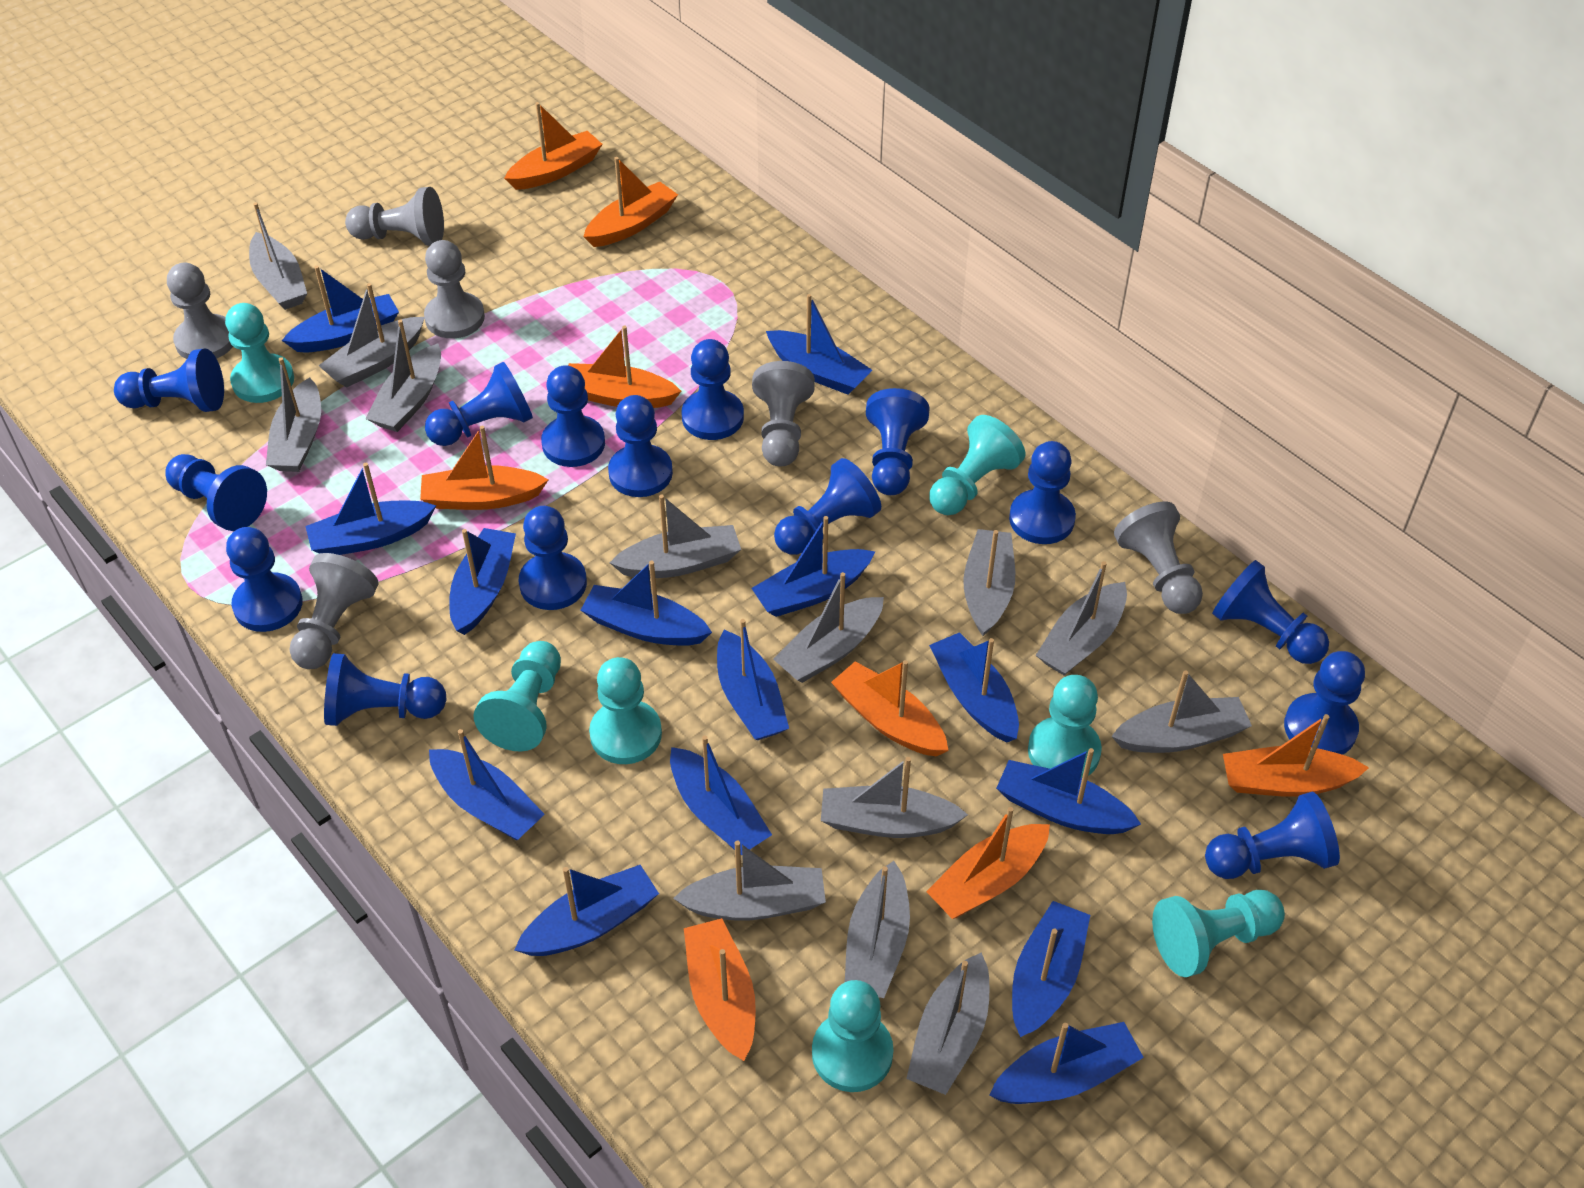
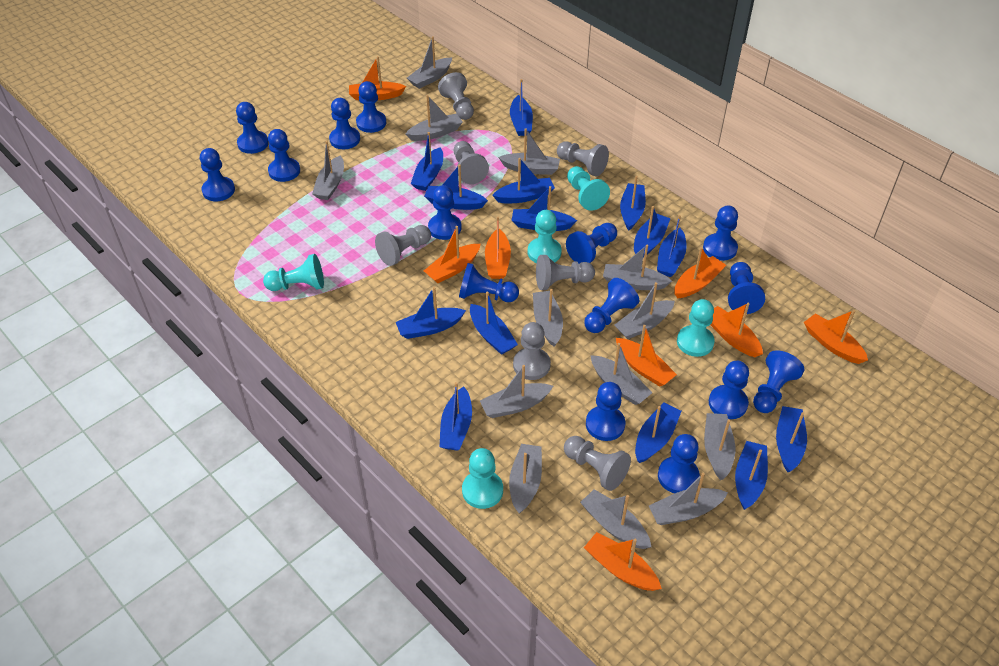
grey pawn: [167,263,233,359] [289,553,378,669] [345,187,444,246] [424,240,485,339] [752,361,815,466] [1114,502,1203,614] = 6 -> [375,225,431,266] [438,72,474,120] [454,141,489,184] [513,322,551,380] [536,255,595,290] [557,141,609,177] [564,436,631,491] = 7
turquoise pawn: [225,303,294,403] [473,641,561,752] [589,657,662,764] [812,980,893,1092] [929,415,1025,515] [1028,675,1102,778] [1152,890,1285,977] = 7 -> [263,254,324,291] [462,448,503,509] [528,210,562,263] [567,166,610,211] [677,299,715,357] = 5

